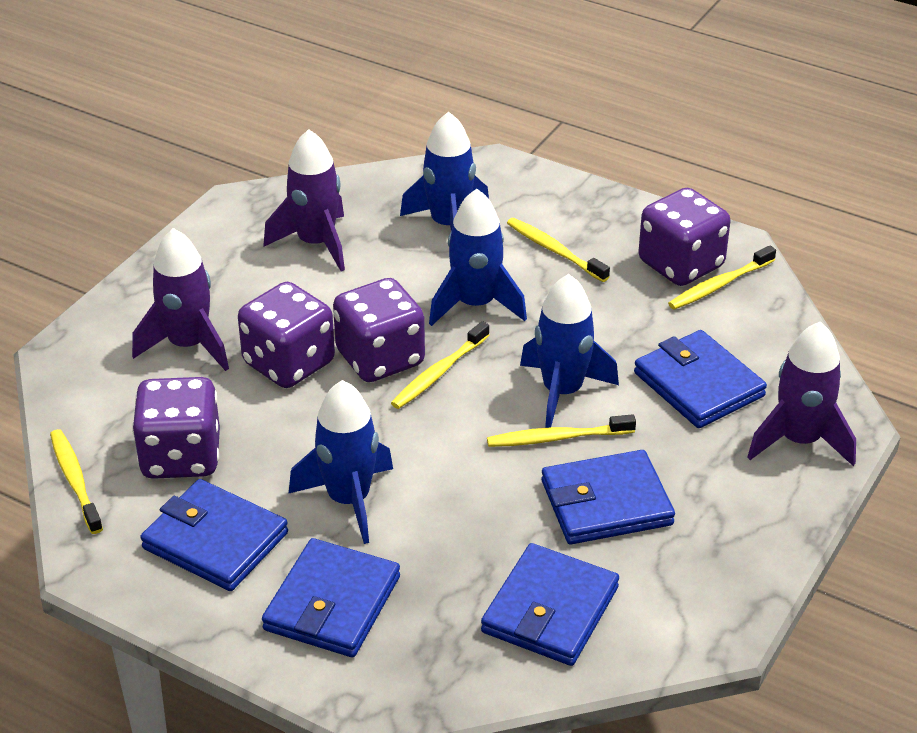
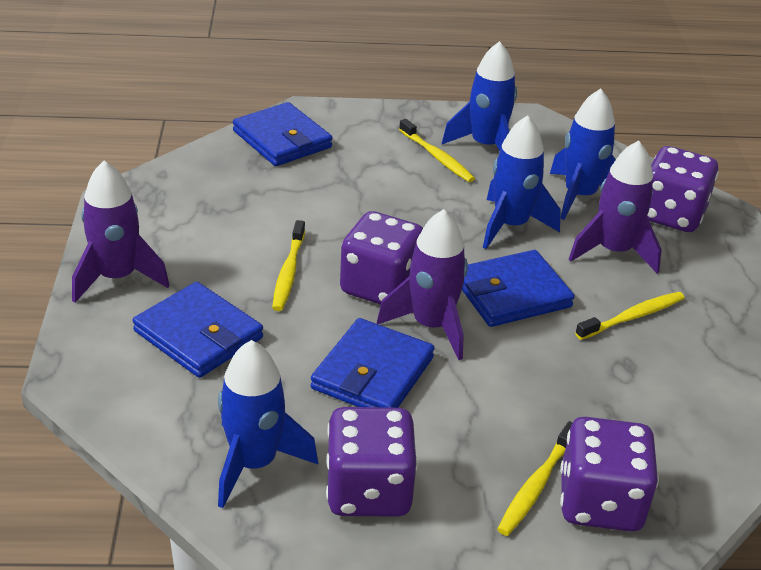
blue wallet: [140,479,288,591] [262,538,400,657] [481,543,619,666] [541,450,675,544] [634,330,767,428] = 5 -> [133,282,263,378] [233,102,333,166] [311,318,435,408] [462,250,575,327] = 4
yellow toothbrush: [50,429,103,534] [391,321,490,409] [487,414,636,447] [507,218,610,282] [668,245,776,310] = 5 -> [272,220,305,311] [399,119,475,182] [497,421,573,536] [575,292,685,340] = 4

